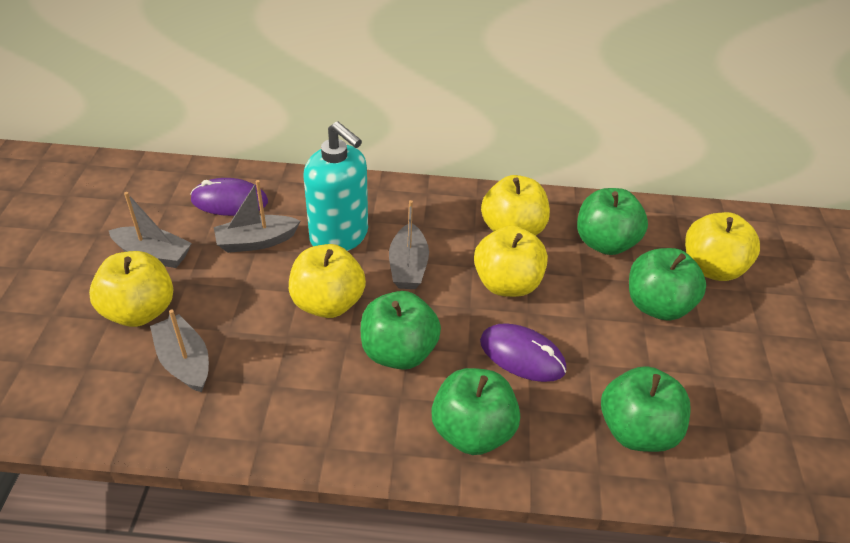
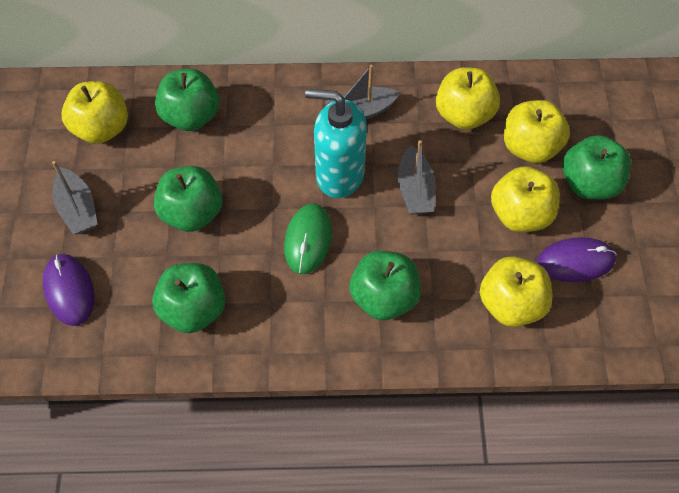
green mouse: none = 0 -> [284,204,332,274] = 1
grey boat: [108,192,192,268] [150,310,209,392] [214,180,300,253] [389,200,429,289] = 4 -> [52,161,98,234] [325,65,400,119] [398,140,435,215] = 3

